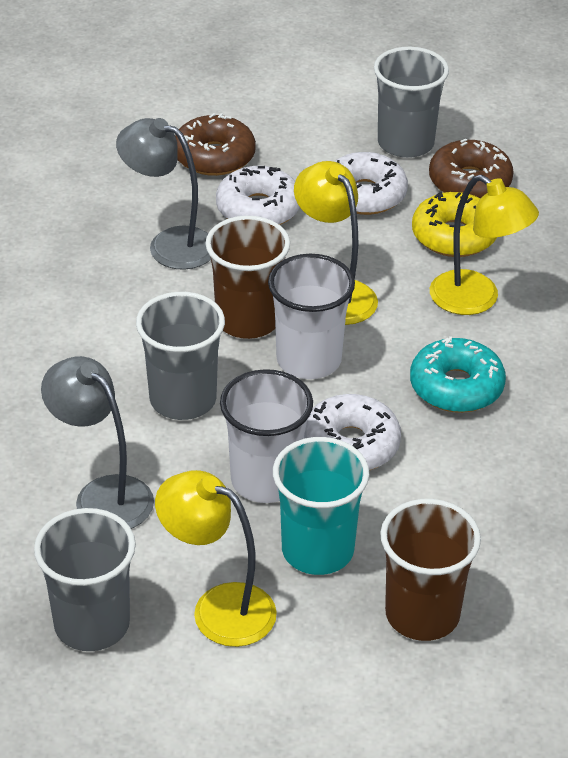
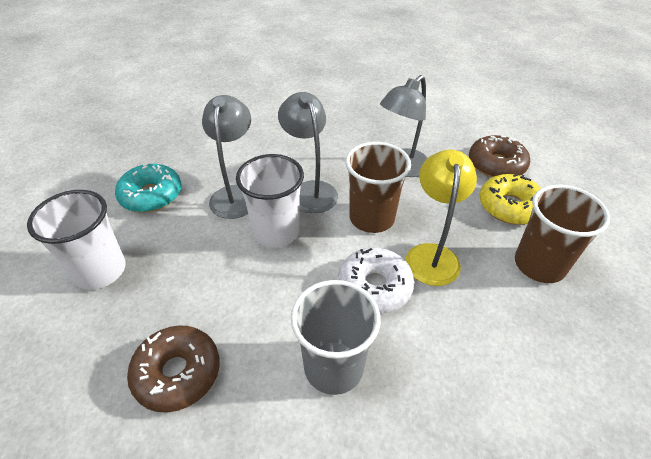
grey cup: [34,508,136,651] [136,292,225,420] [374,47,449,158] = 3 -> [291,280,381,395] = 1
grey lamp: [41,356,154,529] [116,118,211,270] = 2 -> [202,95,251,219] [278,92,338,213] [380,75,428,177] = 3
turquoise cup: [273,437,369,575] = 1 -> none = 0
white donut: [216,166,300,225] [304,394,401,470] [334,152,408,215] = 3 -> [338,248,415,314] = 1
yellow lamp: [155,470,277,647] [294,161,378,325] [430,174,539,315] = 3 -> [405,150,477,286] = 1

